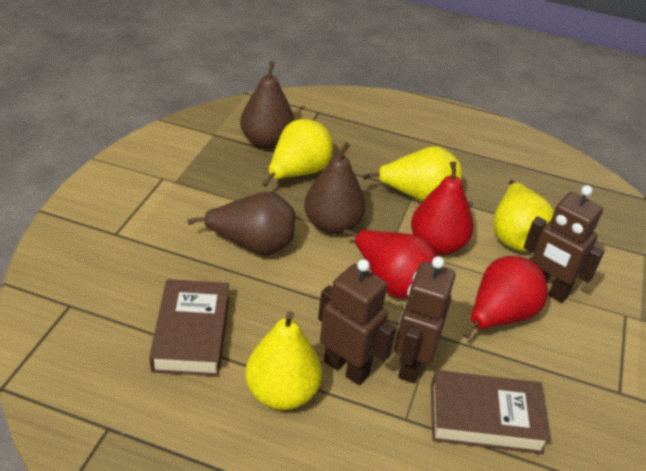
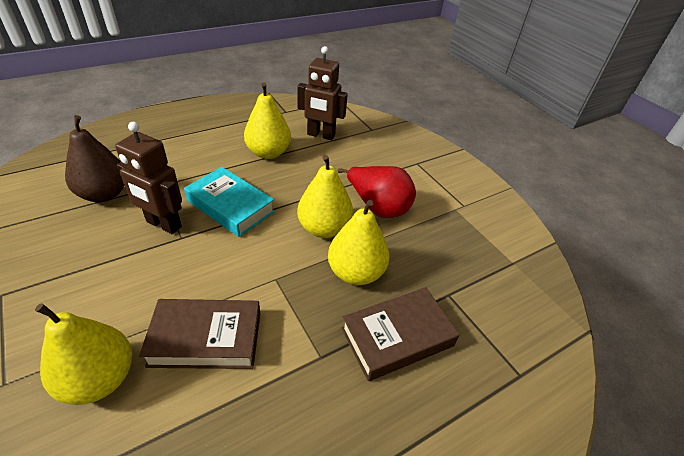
brown pear: [187,192,295,256] [240,61,295,149] [304,142,365,235] = 3 -> [65,115,124,202] = 1
brown robot: [318,259,396,385] [394,257,456,383] [523,185,604,303] = 3 -> [115,122,182,234] [297,46,348,140] = 2
red pear: [344,229,437,298] [411,161,473,255] [463,256,548,339] = 3 -> [338,166,416,218] = 1
turquoise book: none = 0 -> [184,167,275,237] = 1

